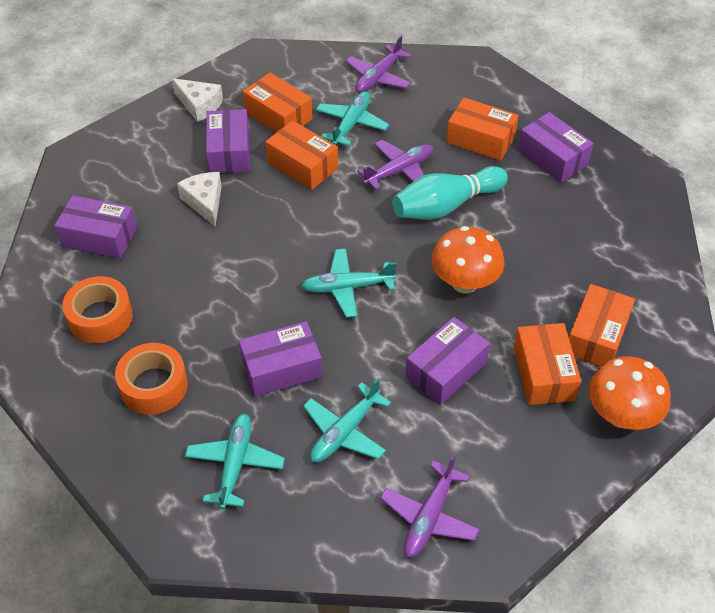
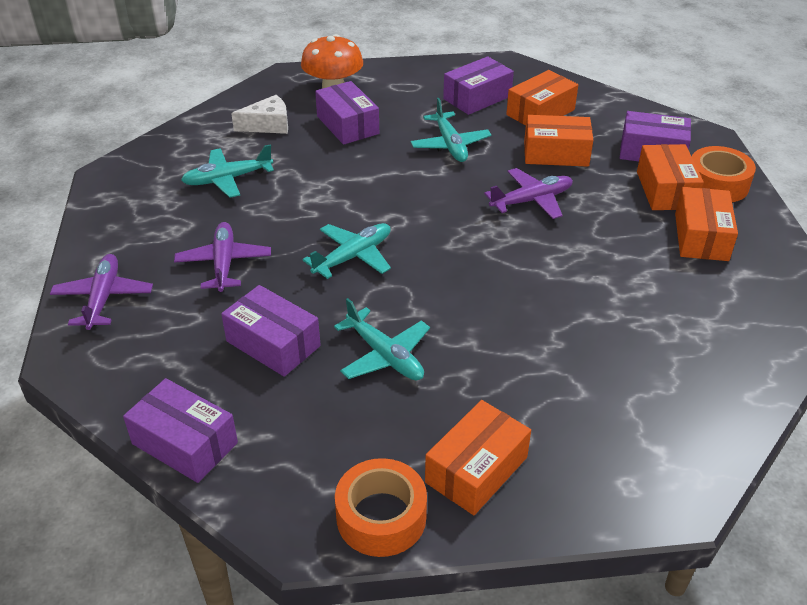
orange mushroom: [431,226,504,293] [589,356,670,430] = 2 -> [301,34,363,89] = 1
turquoise bowling pin: [392,166,508,220] = 1 -> none = 0
white cheese: [172,78,223,122] [177,172,222,227] = 2 -> [231,95,288,134] = 1

